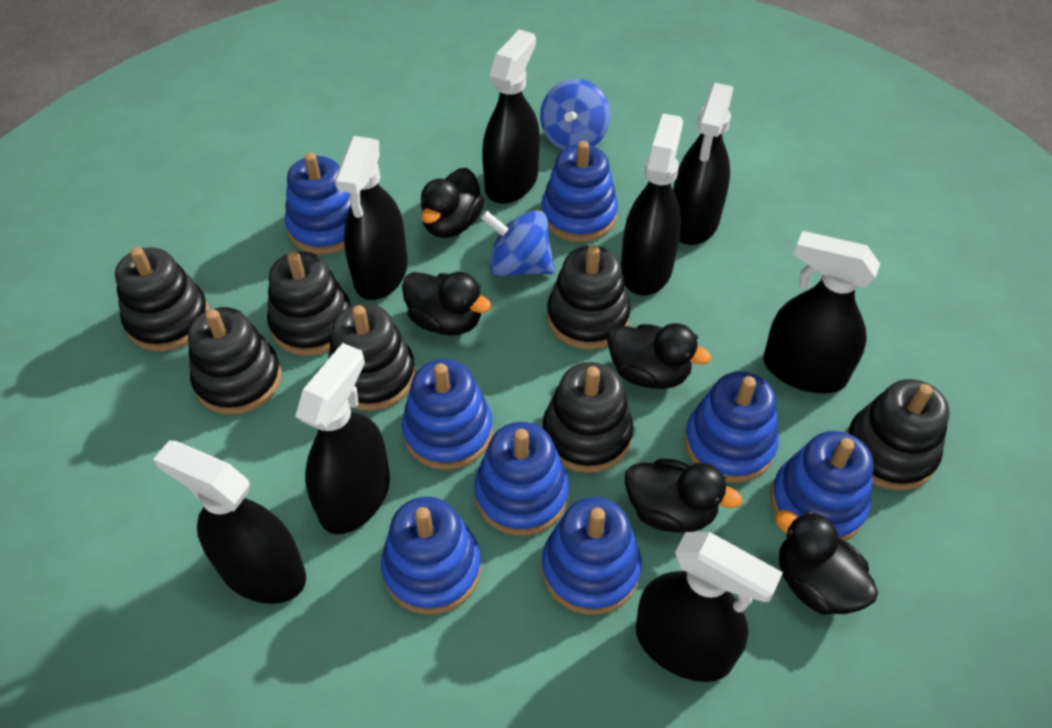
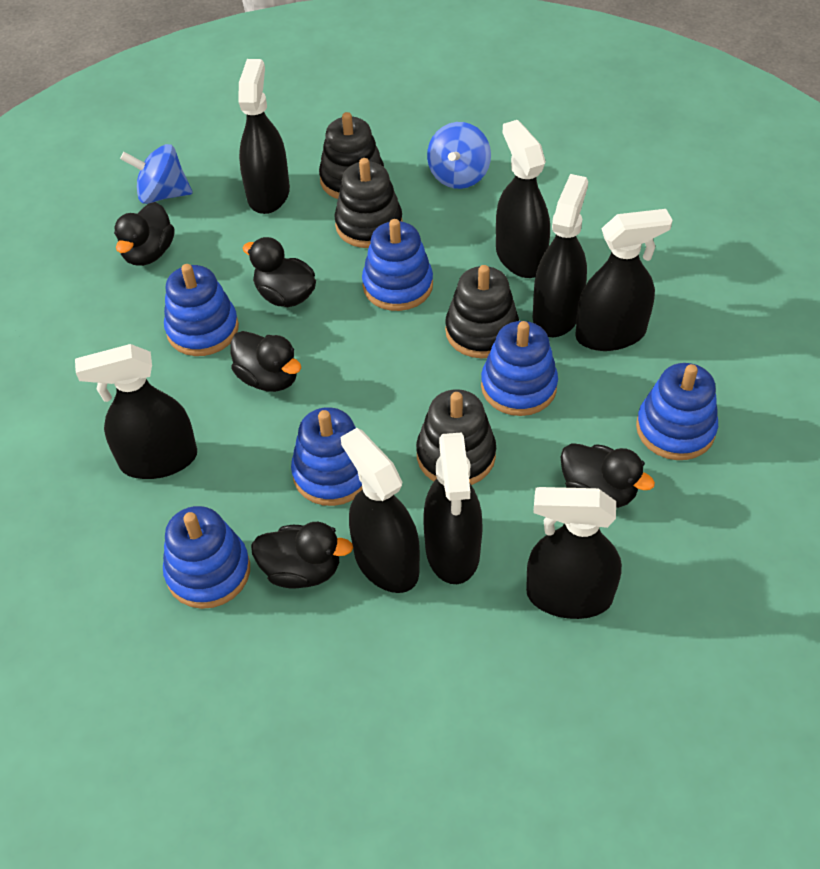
black stacking toy: [115,247,209,351] [188,307,282,415] [267,251,351,356] [328,303,416,411] [543,362,634,473] [547,245,631,350] [846,379,949,491] = 7 -> [319,112,384,199] [334,158,403,248] [416,389,496,485] [445,265,519,358] = 4
blue stacking toy: [285,153,351,254] [381,497,481,614] [402,359,493,470] [474,422,569,536] [541,141,618,242] [542,497,642,615] [684,372,779,483] [771,431,874,541] = 8 -> [163,506,250,609] [164,264,239,356] [291,407,363,506] [362,219,433,311] [481,321,558,416] [636,363,718,460] = 6

